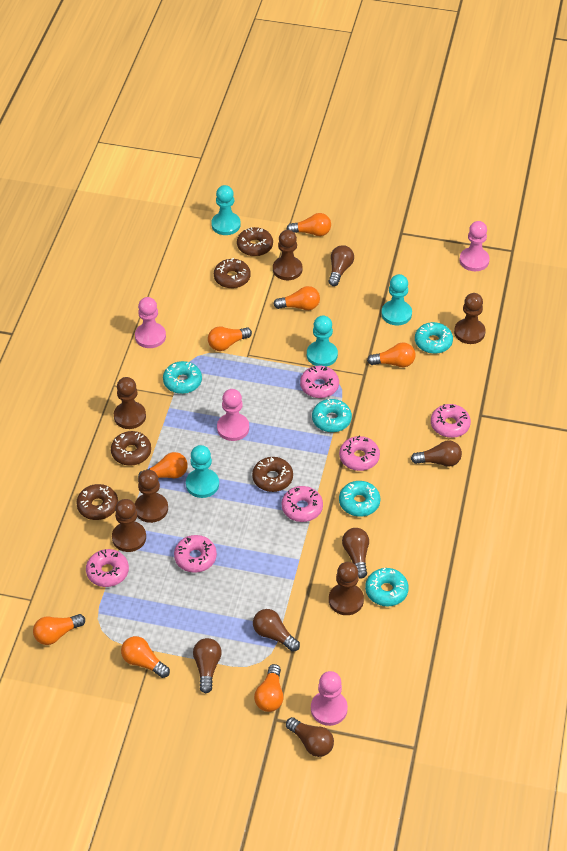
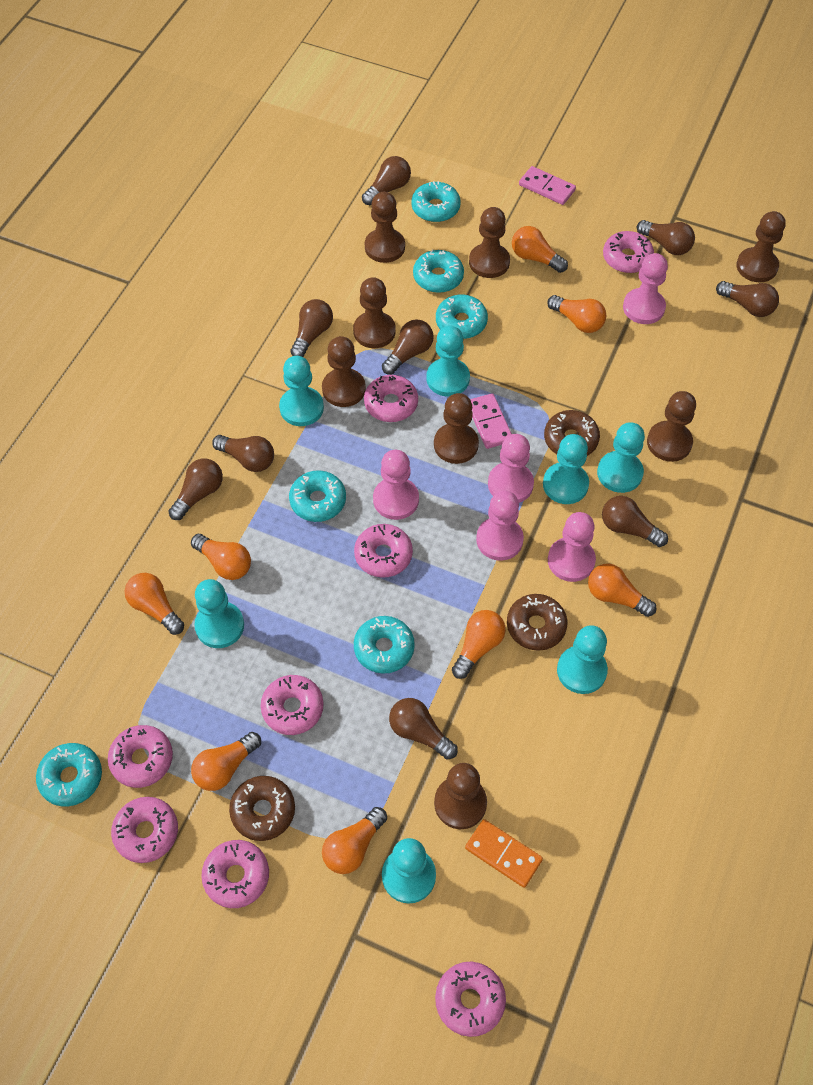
brown donut: [76,484,118,520] [111,431,151,466] [214,258,251,288] [237,227,273,256] [252,457,293,492] = 5 -> [229,776,295,841] [507,594,567,651] [544,410,600,456] = 3
brown light bulb: [193,638,222,693] [253,609,300,652] [286,717,334,757] [329,245,354,286] [342,528,369,579] [411,440,462,467] = 6 -> [168,458,223,520] [212,435,274,472] [290,299,333,357] [362,156,411,205] [382,319,434,375] [389,698,458,760] [602,496,668,547] [637,220,695,255] [716,281,779,317] = 9
brown pawn: [112,499,146,552] [114,377,146,429] [135,470,168,523] [273,230,303,280] [329,562,364,615] [454,293,486,344] = 6 -> [322,336,366,407] [353,277,396,348] [365,192,405,263] [434,393,479,464] [434,763,487,829] [469,207,510,278] [647,391,696,462] [737,211,786,282] = 8
orange domino: none = 0 -> [465,819,543,888] = 1
pink domino: none = 0 -> [470,393,512,449] [519,166,576,205] = 2
pink donut: [86,549,129,587] [174,535,217,573] [282,486,323,522] [300,366,339,398] [339,436,380,471] [431,404,471,438] = 6 -> [108,725,173,788] [111,797,178,863] [201,840,269,908] [261,675,324,735] [354,524,413,578] [364,375,418,422] [435,962,506,1037] [603,231,654,273] = 8
pink pawn: [135,297,166,348] [217,389,249,441] [311,671,348,726] [459,221,490,271] = 4 -> [373,450,419,520] [476,491,524,561] [488,434,534,503] [548,512,596,582] [623,253,668,324] = 5
turquoise donut: [163,361,202,394] [312,399,352,432] [339,481,380,517] [365,568,409,606] [415,322,453,354] = 5 -> [36,743,102,807] [289,470,346,522] [354,616,415,674] [412,181,460,222] [413,249,464,293] [436,295,488,339] = 6
turquoise pawn: [186,445,219,498] [211,185,241,235] [307,315,338,367] [381,274,412,325] = 4 -> [194,579,244,648] [279,356,324,426] [382,838,436,903] [427,326,470,397] [543,434,589,504] [557,625,608,694] [597,422,645,493] = 7

